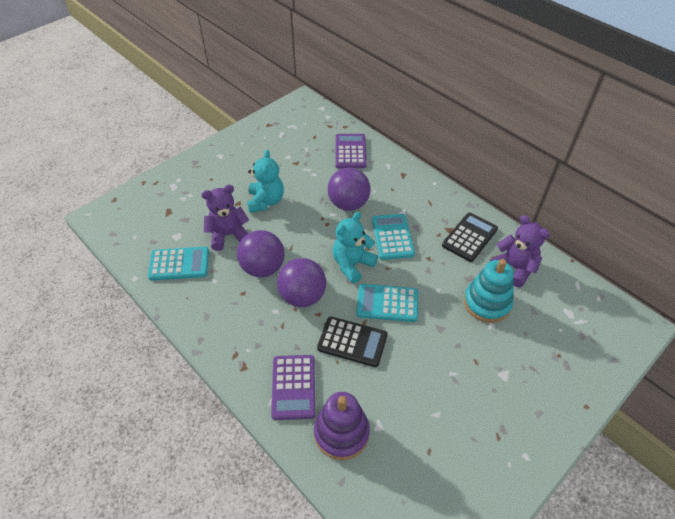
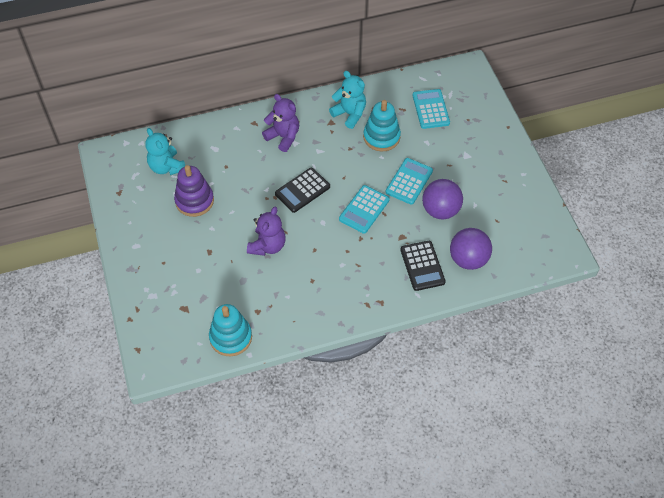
purple ball: [237,230,285,277] [277,258,326,307] [328,168,371,211] = 3 -> [422,179,463,219] [450,228,492,270] = 2
purple calculator: [271,355,315,420] [335,134,367,168] = 2 -> none = 0
turquoise stacking toy: [464,259,514,323] = 1 -> [209,304,252,356] [363,100,401,151] = 2

